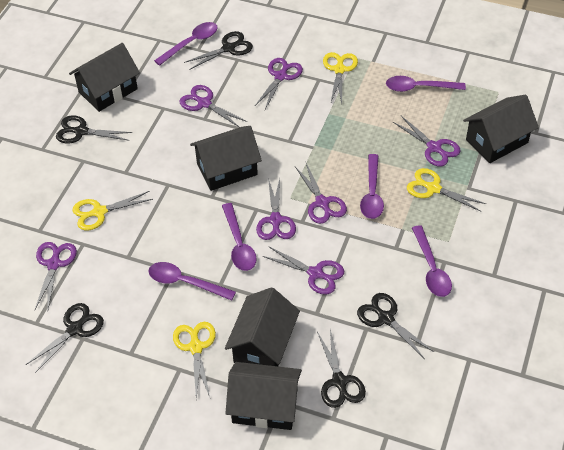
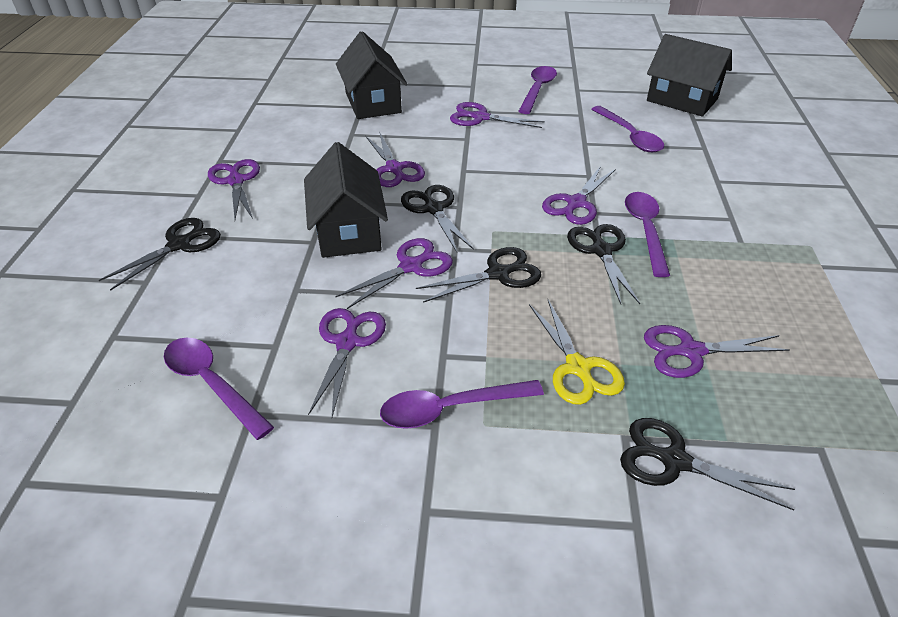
black house: [69,43,140,112] [190,126,262,191] [225,287,300,366] [225,362,302,430] [463,95,539,163] = 5 -> [304,142,388,258] [336,31,407,119] [647,34,732,117] = 3
purple spoon: [148,262,236,301] [154,22,218,66] [222,203,257,271] [360,154,384,219] [386,76,466,92] [412,225,452,297] = 6 -> [164,337,274,440] [380,380,544,429] [519,66,557,114] [592,106,664,152] [625,192,670,277] = 5
yellow scissors: [72,191,153,230] [173,322,216,399] [323,52,358,103] [407,168,486,212] = 4 -> [529,300,625,405] = 1

